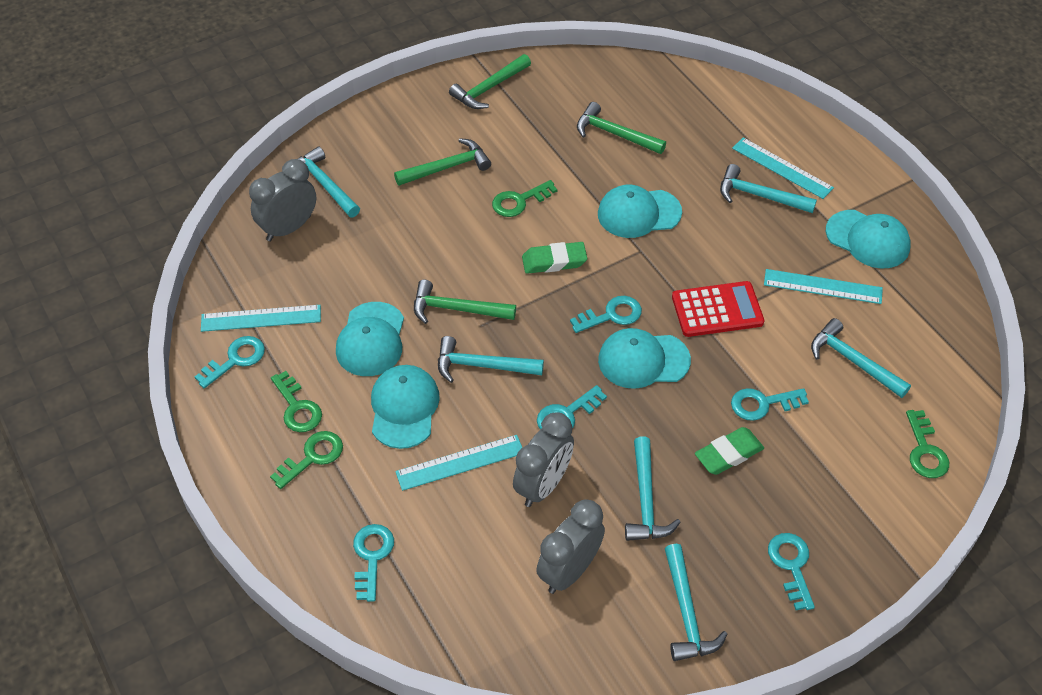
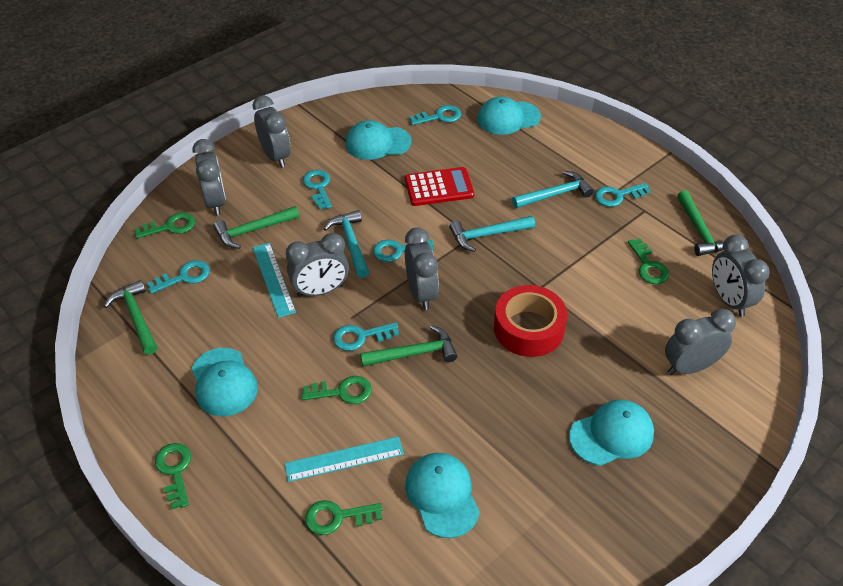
green eraser: [522,242,587,274] [695,427,764,475] = 2 -> none = 0
green key: [270,431,343,489] [271,371,322,432] [492,180,558,217] [906,410,949,478] = 4 -> [135,212,195,239] [155,443,191,509] [302,376,372,404] [305,500,383,535] [628,239,670,284] = 5
grey clock: [249,159,317,241] [513,413,574,507] [536,499,605,594] = 3 -> [192,139,226,216] [253,95,291,168] [286,233,349,297] [405,228,439,310] [665,309,736,375] [712,235,770,317] = 6
red tape: none = 0 -> [494,285,567,357] = 1
turquoise hammer: [298,147,360,217] [438,336,544,383] [625,437,681,541] [665,544,728,661] [720,164,817,213] [811,318,911,398] = 6 -> [324,210,369,278] [449,216,535,252] [512,171,594,208] = 3
turquoise ruler: [201,305,321,332] [395,435,522,491] [732,137,834,199] [764,269,883,304] = 4 -> [253,243,296,318] [284,437,404,482] = 2

